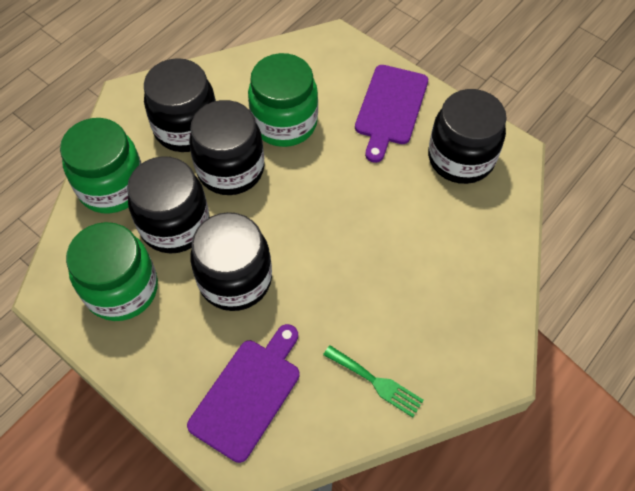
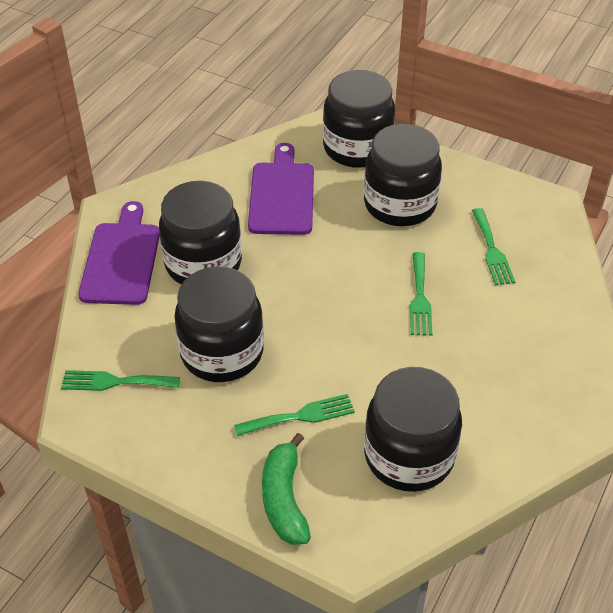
green banana: none = 0 -> [262,433,311,545] = 1
green fork: [323,345,424,417] = 1 -> [61,370,180,391] [234,394,355,436] [410,252,432,336] [472,208,515,285] = 4
green jar: [60,118,142,214] [66,222,158,321] [248,53,318,147] = 3 -> none = 0

